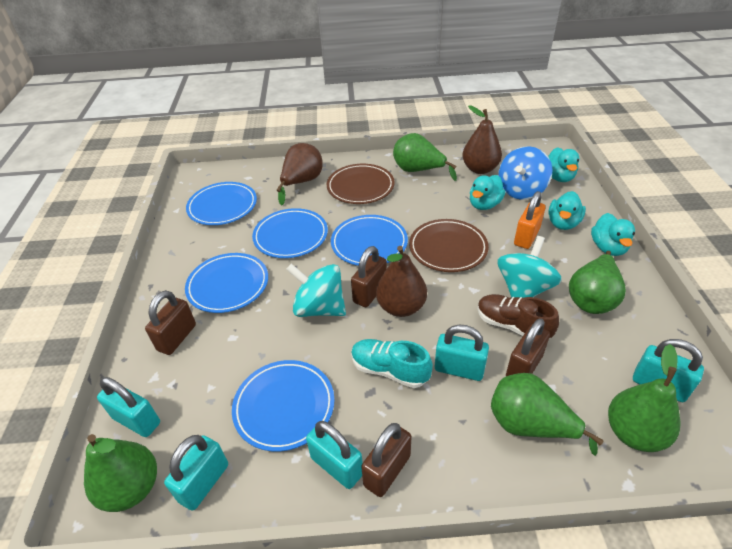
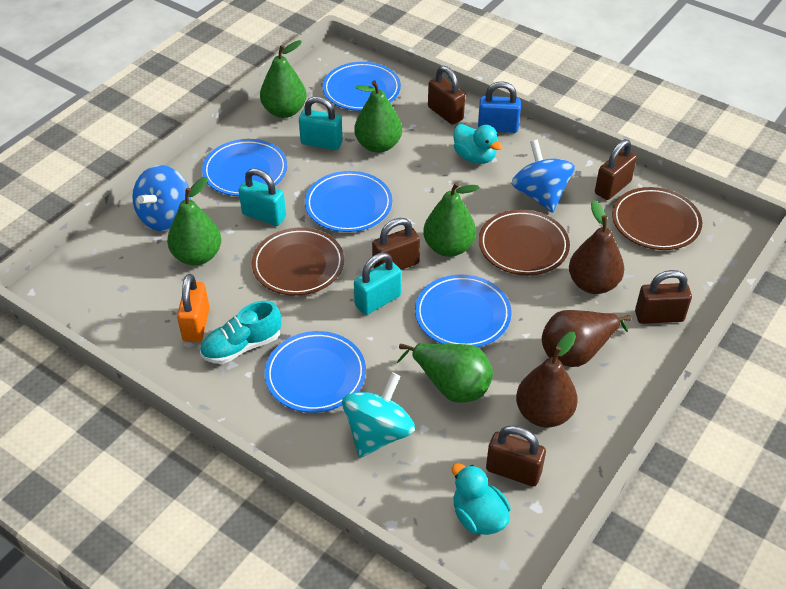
blue padlock: none = 0 -> [478,81,521,133] = 1
blue spinning top: [498,146,552,200] = 1 -> [132,165,191,231] [512,140,575,213] = 2
brown padlock: [145,290,196,355] [351,246,387,307] [361,423,411,497] [506,318,550,376] = 4 -> [372,218,420,270] [428,66,465,125] [486,425,546,487] [595,139,637,200] [635,270,692,324] = 5
brown plate: [327,164,395,204] [409,219,489,272] = 2 -> [252,227,344,296] [479,210,570,275] [612,187,702,250] = 3
brown shoe: [477,294,559,339] = 1 -> none = 0
turquoise duck: [470,175,505,210] [548,147,579,182] [548,191,586,230] [591,213,635,256] = 4 -> [452,463,511,535] [453,124,502,164] = 2
turquoise padlock: [97,377,160,437] [164,435,228,511] [306,421,363,489] [435,325,489,381] [633,339,704,402] = 5 -> [239,168,286,226] [299,96,343,150] [354,253,401,315] = 3
turquoise spinning top: [286,264,346,317] [498,236,562,298] = 2 -> [342,372,415,458] = 1

